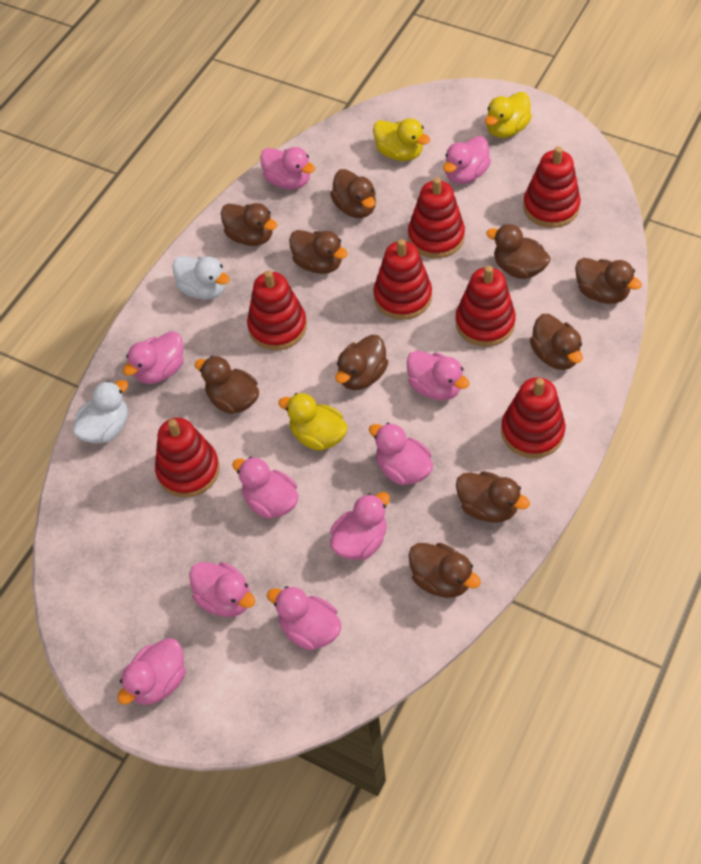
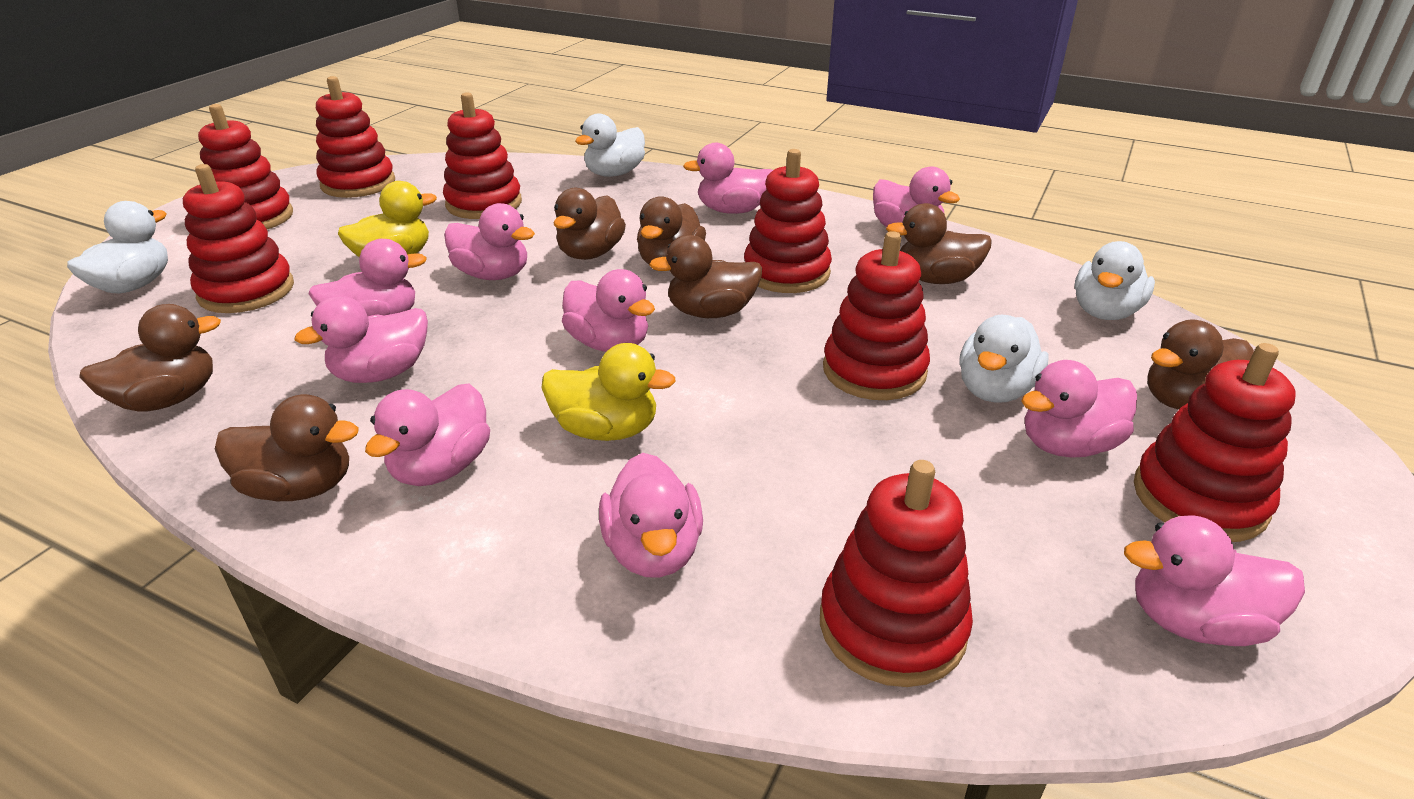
brown duck: [195,356,259,414] [221,203,277,246] [289,230,348,274] [330,169,376,218] [335,335,388,390] [409,543,481,598] [456,471,530,523] [486,224,551,279] [530,314,583,370] [575,258,642,304] = 10 -> [79,304,221,411] [215,394,359,501] [553,188,626,260] [637,196,706,264] [649,235,762,318] [886,203,992,284] [1147,320,1254,410] = 7
red stacking toy: [155,418,220,497] [247,270,307,350] [373,239,432,320] [408,177,465,258] [456,266,516,346] [501,377,566,458] [523,146,581,228] = 7 -> [183,164,294,313] [198,104,293,229] [316,76,395,198] [443,92,522,219] [744,149,832,293] [820,460,973,687] [823,231,930,400] [1134,343,1296,542] = 8
white duck: [72,380,128,443] [172,256,230,300] = 2 -> [67,201,168,293] [575,113,645,177] [959,315,1048,403] [1075,241,1155,320] = 4
yellow duck: [278,393,348,451] [373,118,430,161] [485,92,532,138] = 3 -> [338,181,437,257] [542,343,676,441] = 2

